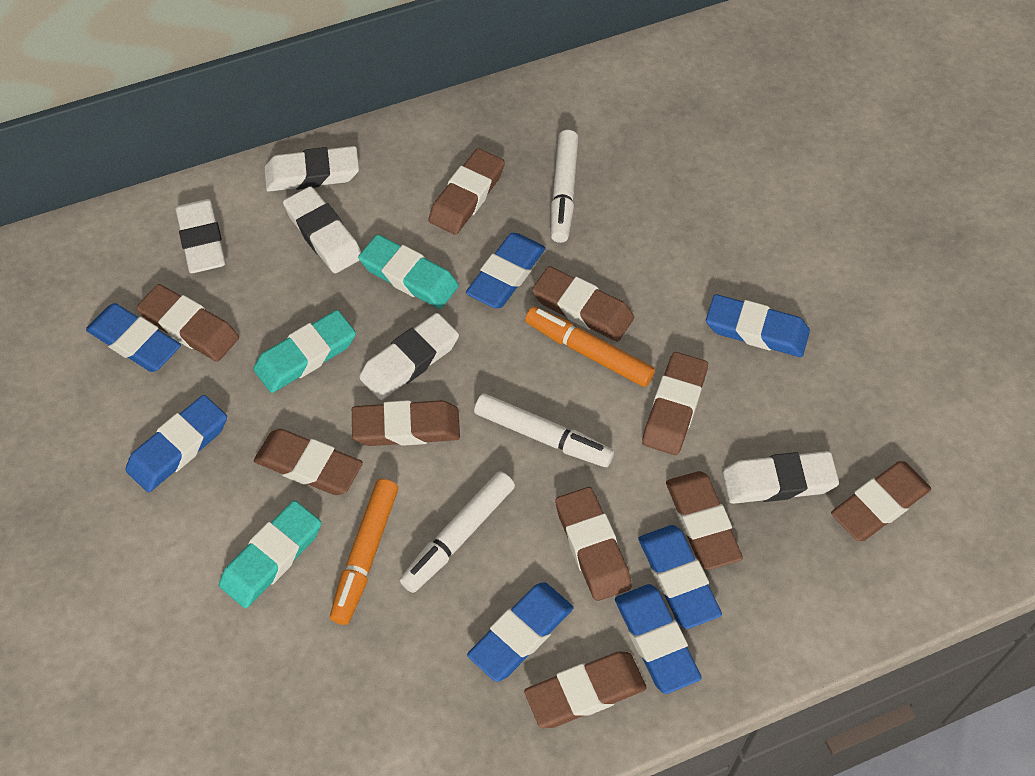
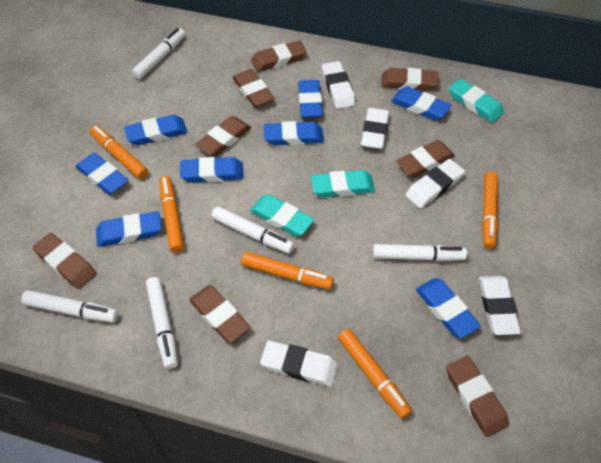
blue eraser: [86,303,181,372] [125,395,227,492] [466,233,546,308] [467,582,573,682] [615,584,702,694] [638,525,722,629] [706,294,810,357] = 7 -> [76,153,128,195] [96,211,161,247] [124,115,187,145] [180,157,243,183] [264,121,324,145] [298,80,323,118] [391,86,452,121] [416,278,481,338] = 8
brown eraser: [136,284,239,362] [254,429,363,495] [352,400,460,446] [428,148,505,235] [524,652,646,728] [532,266,634,341] [556,487,632,601] [642,352,708,455] [666,471,743,570] [831,461,931,541] = 10 -> [33,233,97,289] [189,285,250,343] [195,116,251,157] [233,69,275,108] [251,40,307,72] [381,68,438,91] [396,140,455,178] [446,356,509,437] = 8
orange marker: [330,479,398,625] [525,307,655,387] = 2 -> [90,125,148,179] [159,176,184,253] [241,252,334,290] [338,329,412,419] [482,172,498,249] = 5
white marker: [400,471,515,593] [474,394,614,467] [551,130,578,243] = 3 -> [21,290,118,323] [132,28,186,79] [146,277,178,369] [211,206,294,254] [373,244,467,261] = 5

